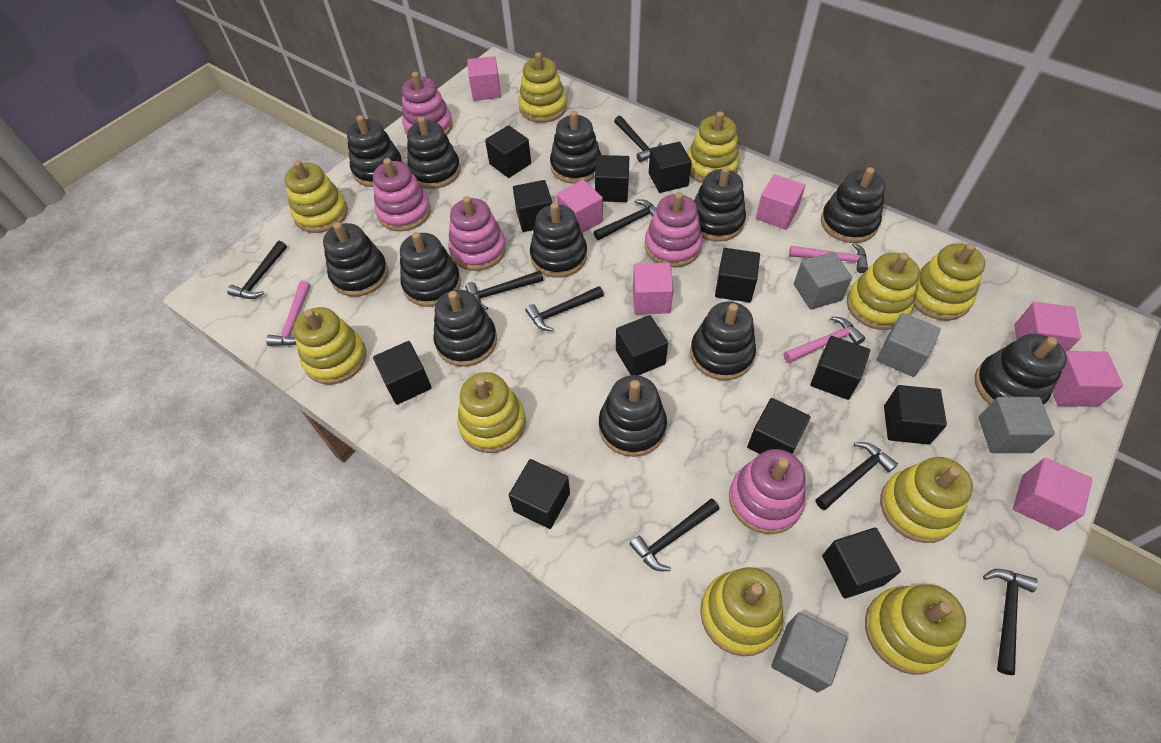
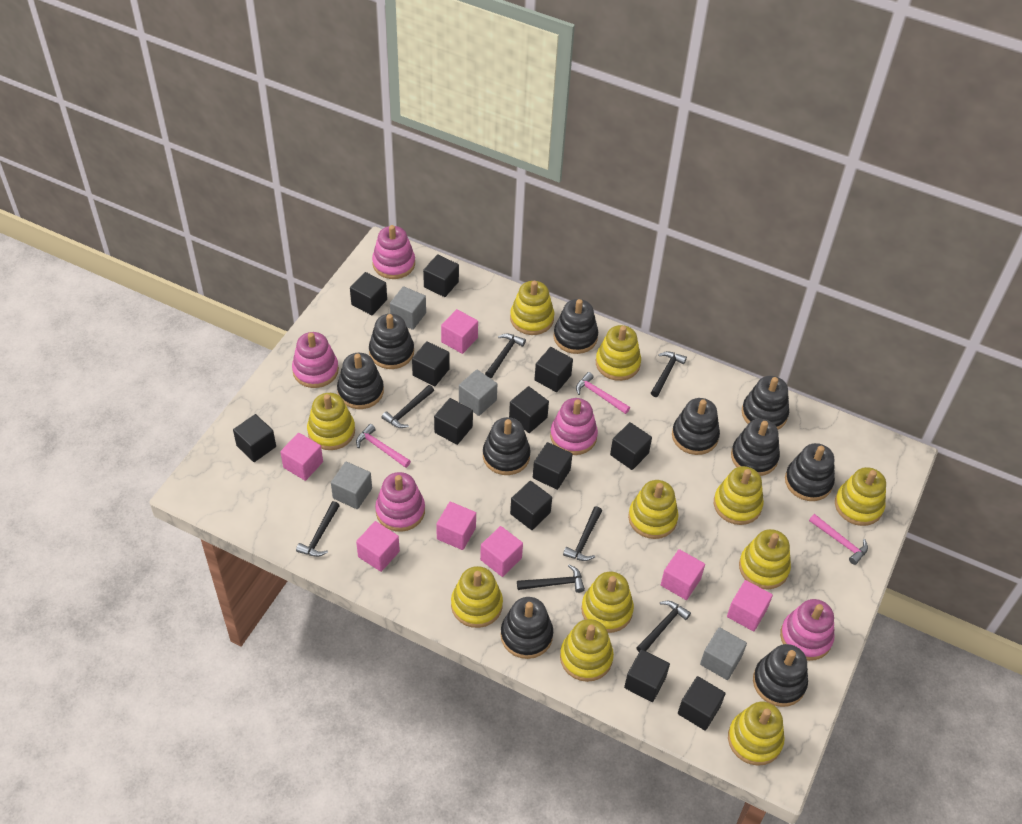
black hammer: [227,241,287,299] [465,271,543,310] [525,286,604,331] [593,199,656,240] [614,116,662,162] [630,498,719,571] [816,442,898,510] [983,569,1038,675] = 8 -> [296,501,340,557] [381,385,434,428] [485,333,526,378] [517,564,585,593] [563,506,602,561] [636,601,691,652] [651,351,687,397] = 7
black stacking toy: [323,222,388,297] [347,115,403,187] [400,232,461,307] [407,117,461,189] [433,290,497,367] [530,203,587,278] [550,111,601,184] [599,375,667,457] [690,301,756,380] [694,166,746,242] [821,167,885,243] [975,334,1067,405] = 12 -> [337,353,384,409] [369,314,414,369] [483,417,531,475] [501,597,553,659] [554,299,598,354] [672,398,720,455] [731,419,780,476] [742,376,789,430] [753,644,808,707] [785,443,835,501] = 10
yellow stacking toy: [284,160,348,233] [293,307,366,385] [457,372,526,453] [518,52,567,123] [688,111,740,183] [700,567,783,656] [847,253,920,330] [865,584,966,675] [880,457,973,543] [914,243,985,321] = 10 -> [307,393,355,450] [451,566,503,628] [510,281,554,335] [560,619,614,682] [581,572,634,633] [596,325,641,381] [628,480,679,539] [714,466,764,525] [728,702,785,766] [739,529,791,589] [835,467,886,526] = 11

